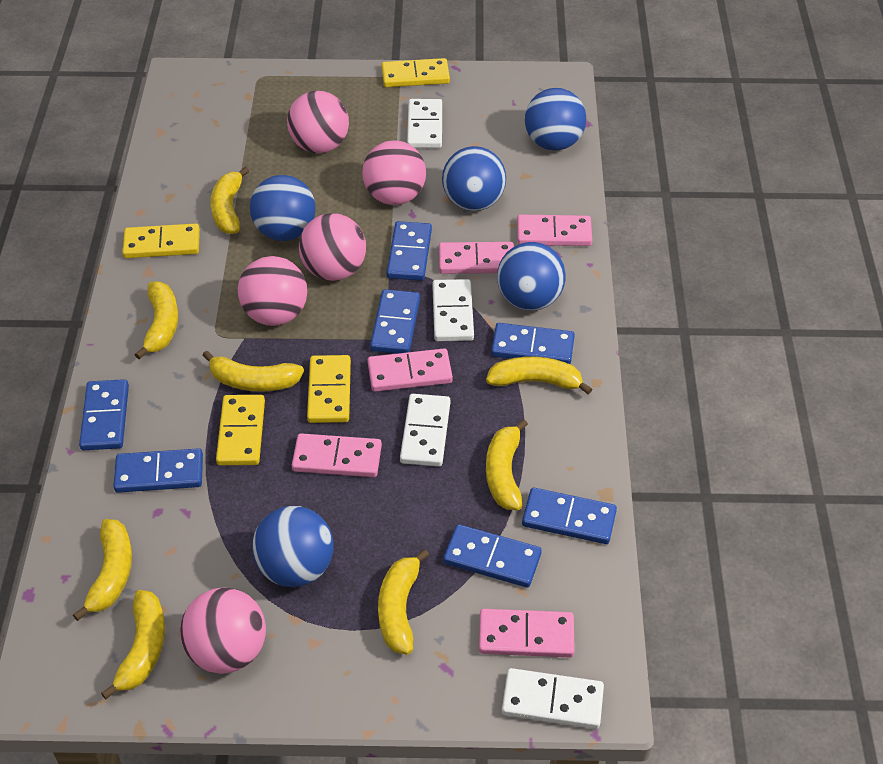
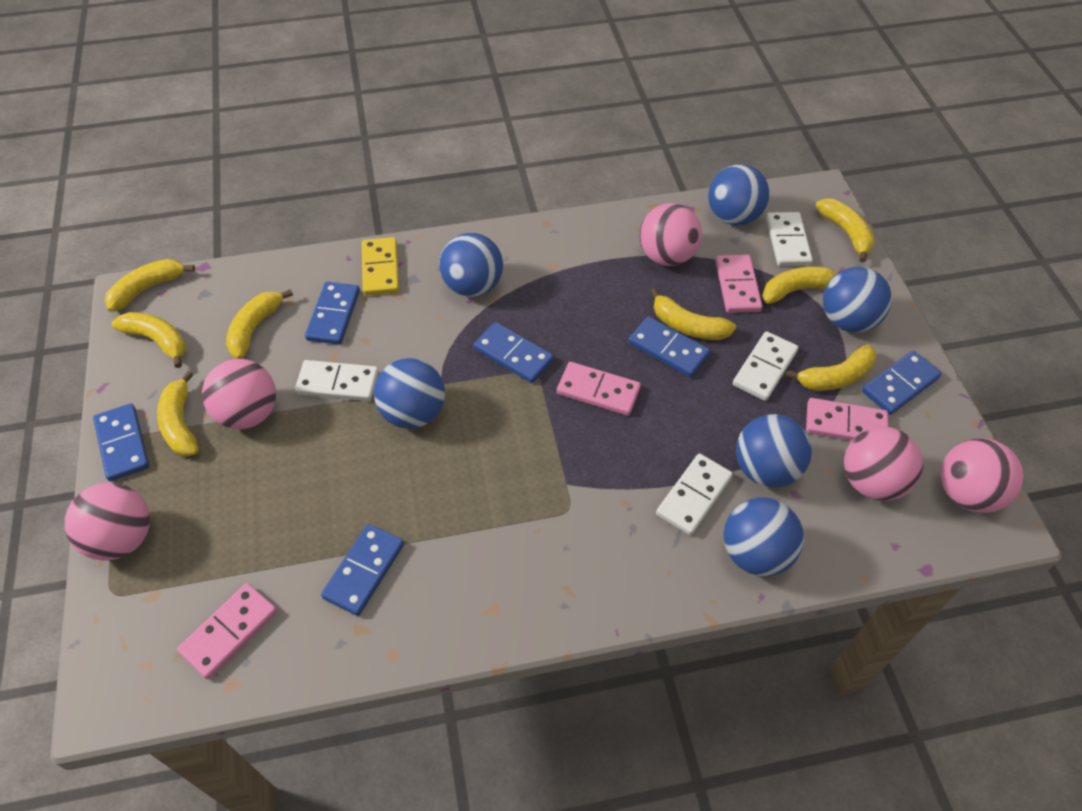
blue ball: [250,175,316,241] [252,506,334,587] [442,146,506,211] [497,242,566,311] [525,88,586,150] = 5 -> [374,358,445,429] [439,233,503,297] [708,164,769,226] [724,497,804,576] [736,414,812,488] [823,267,892,333] = 6
blue domino: [79,379,129,450] [113,448,203,493] [370,289,420,354] [387,221,432,281] [443,524,542,587] [491,323,575,364] [522,488,617,544] = 7 -> [93,403,149,481] [305,282,360,345] [321,524,404,616] [473,322,554,383] [628,317,710,377] [862,351,942,415] = 6
pink domino: [292,433,382,477] [368,348,453,392] [439,242,514,274] [479,609,575,657] [517,214,592,246] = 5 -> [177,583,277,679] [557,362,641,416] [715,254,763,313] [806,398,889,441] = 4
yellow domino: [122,224,200,258] [216,395,265,465] [307,355,351,423] [382,58,450,87] = 4 -> [362,237,399,295] = 1

